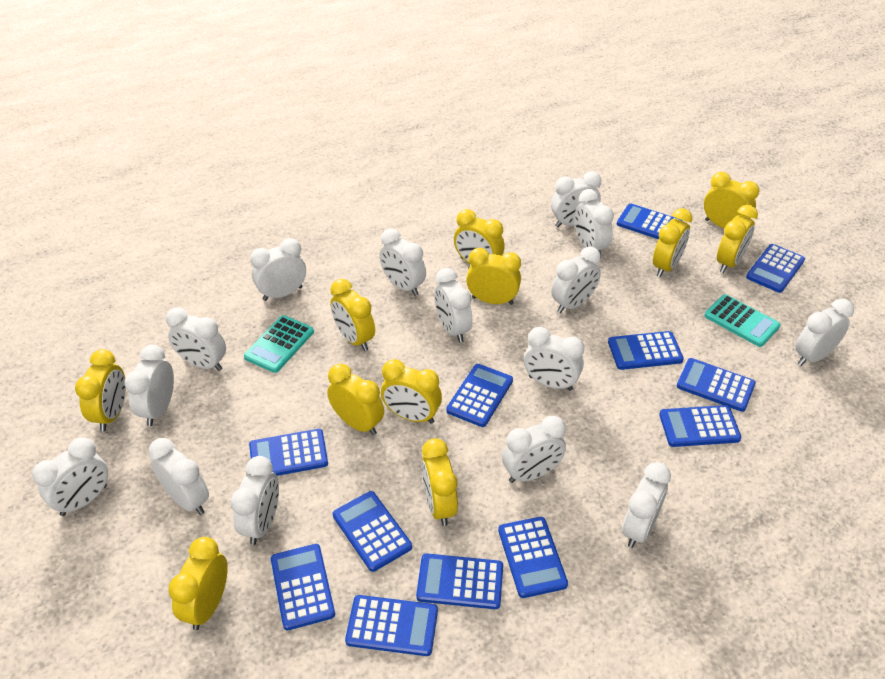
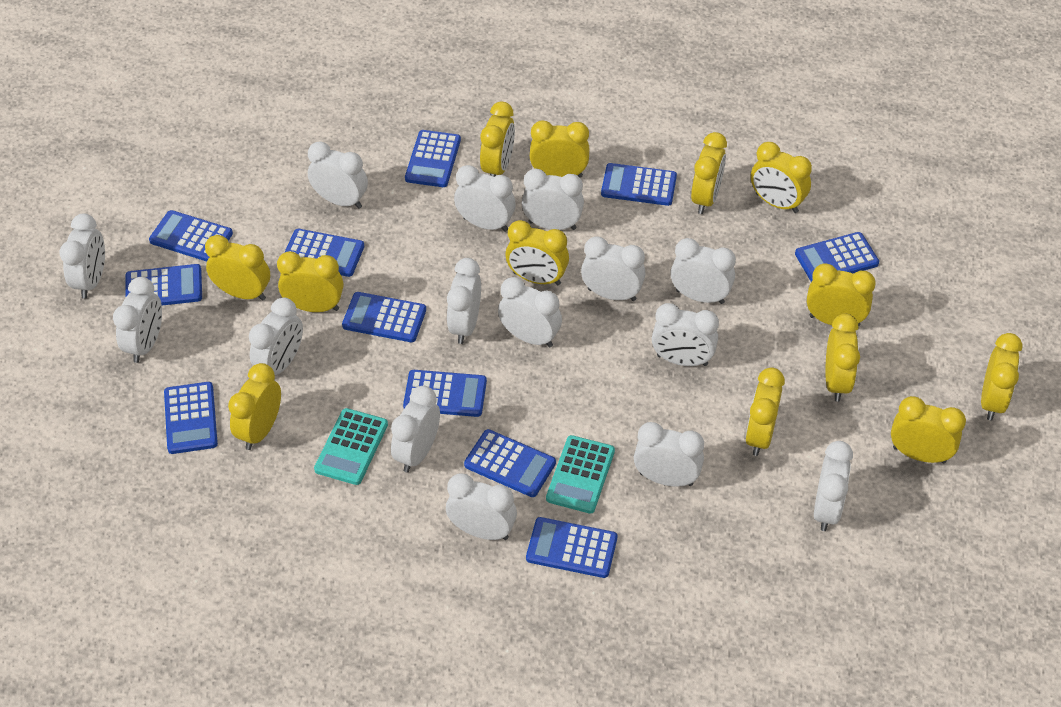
blue calculator: [249,429,328,476] [271,544,335,630] [333,491,412,572] [345,595,438,656] [416,554,503,609] [446,364,513,427] [498,517,568,598] [608,331,684,370] [617,204,682,239] [659,405,742,447] [677,358,756,412] [746,244,805,293] = 12 -> [125,264,202,306] [149,210,233,261] [164,382,218,454] [284,229,364,277] [342,292,426,342] [403,370,487,417] [405,130,461,187] [464,429,556,497] [526,517,617,578] [601,163,677,206] [795,232,879,282] = 11
yellow clock: [75,349,126,431] [168,537,228,630] [327,364,384,435] [330,279,375,351] [381,359,442,424] [421,438,458,526] [454,209,505,264] [466,248,521,305] [653,208,692,277] [704,172,759,228] [717,205,758,273] = 11 -> [205,235,270,301] [228,363,281,450] [277,251,343,312] [480,102,515,177] [505,220,569,285] [530,120,589,178] [691,132,727,214] [745,367,785,456] [751,142,812,213] [807,263,876,326] [825,314,860,402] [891,396,966,463] [981,333,1023,420] = 13

